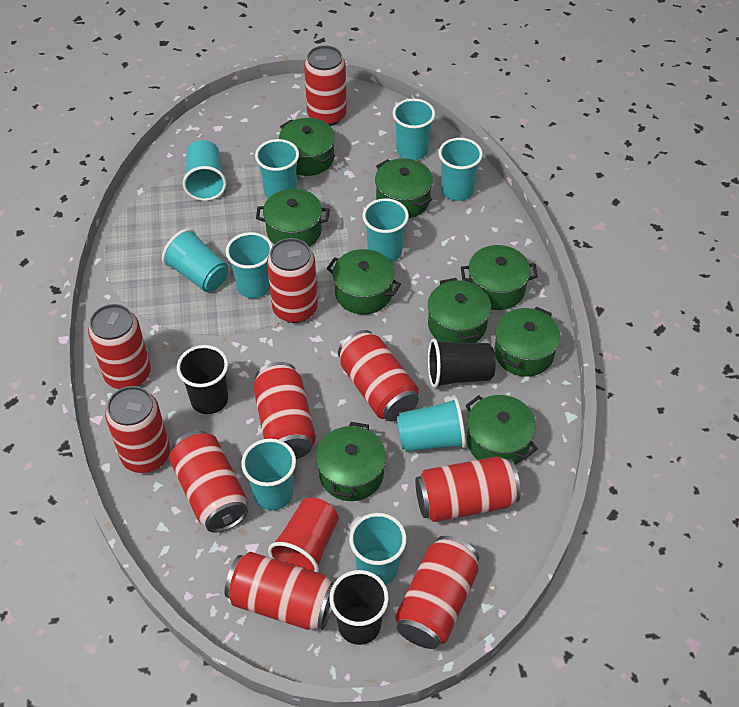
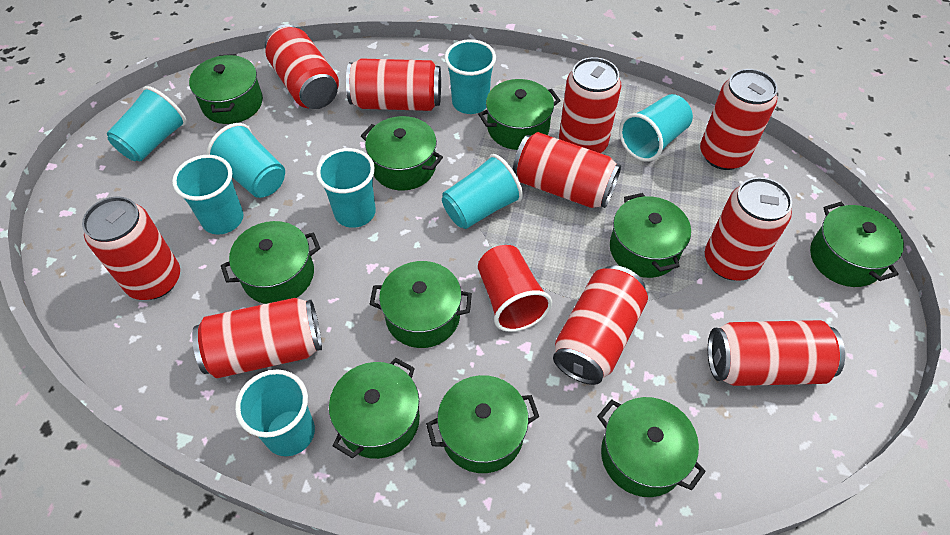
black cup: [177,345,228,414] [329,570,389,645] [428,339,496,388] = 3 -> none = 0
green pot: [256,189,330,247] [279,118,335,176] [316,422,386,501] [326,249,401,314] [375,158,433,218] [428,278,491,343] [461,245,538,310] [466,395,538,465] [494,307,560,377] = 9 -> [189,54,263,124] [221,221,320,304] [329,358,420,459] [361,116,443,191] [369,261,472,348] [426,375,539,473] [478,79,561,150] [597,397,706,497] [610,193,691,278] [810,202,904,287] = 10
turquoise cup: [162,228,228,292] [183,140,227,201] [226,232,273,298] [241,438,296,510] [255,139,299,199] [349,513,407,585] [362,198,409,263] [392,98,435,160] [397,398,466,452] [439,138,483,201] = 10 -> [107,86,187,161] [172,155,244,235] [206,123,285,198] [235,370,315,456] [316,148,376,228] [442,154,523,229] [444,39,496,114] [619,94,693,162] = 8

